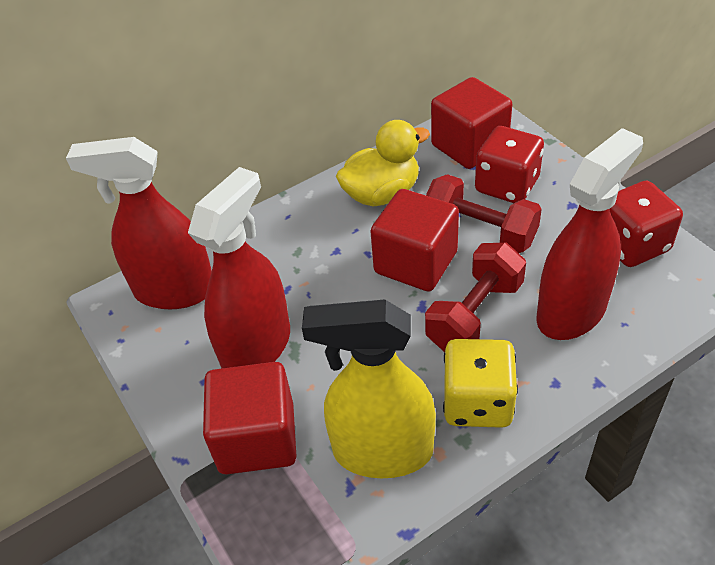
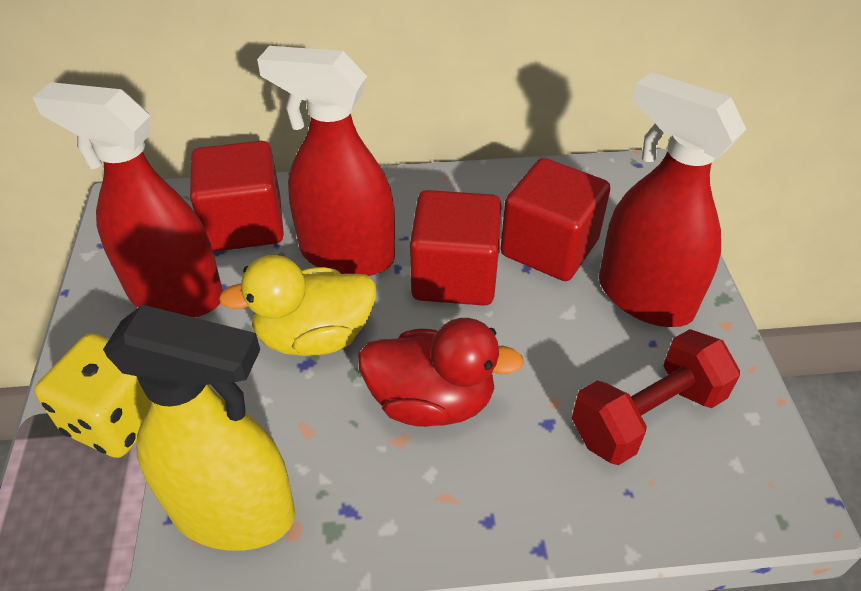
red dice: [475,126,544,203] [609,181,683,267] = 2 -> none = 0
red duck: none = 0 -> [358,318,524,427] = 1
red dumbbell: [425,243,526,352] [426,174,542,253] = 2 -> [572,329,740,465] = 1

